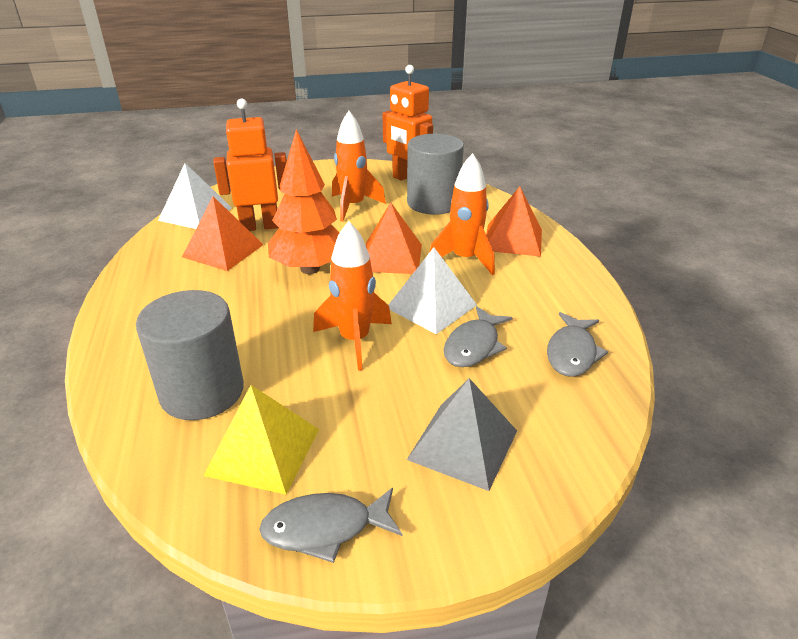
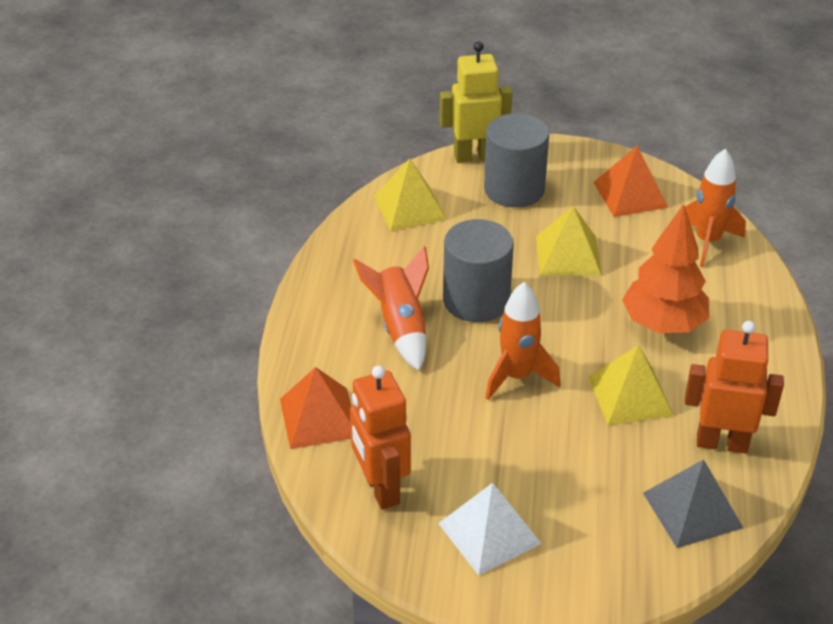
grey fish: [259,488,402,563] [444,306,513,367] [547,312,608,377] = 3 -> none = 0
orange pyramid: [182,196,264,271] [366,202,422,274] [486,186,542,256] = 3 -> [280,367,351,449] [593,146,669,217] = 2
white pyramid: [158,163,232,229] [388,247,477,334] = 2 -> [438,483,542,576] = 1
yellow pyramid: [203,385,319,495] = 1 -> [374,158,447,231] [536,206,602,276] [589,345,674,425] = 3
yellow robot: none = 0 -> [440,41,512,163] = 1

